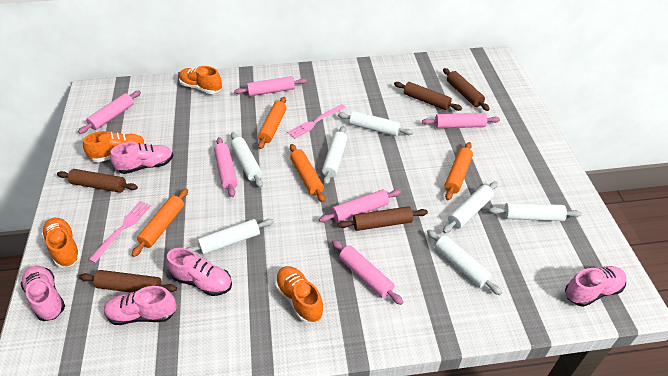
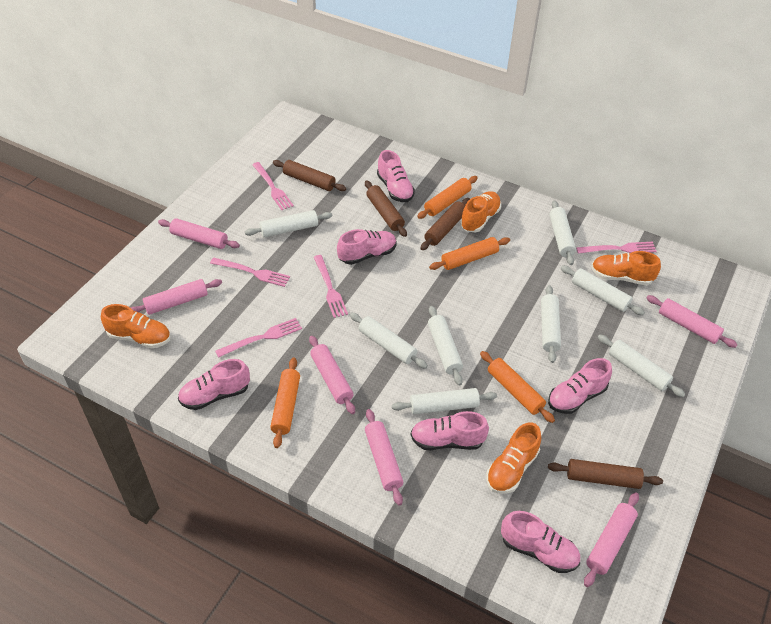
brown rolling pin: [57,169,138,193] [79,270,177,293] [338,206,428,231] [394,82,462,111] [443,68,490,111] = 5 -> [273,160,346,191] [365,180,407,237] [420,198,470,250] [548,459,663,489] = 4
pink fork: [89,201,151,263] [287,104,346,139] = 2 -> [210,257,290,287] [215,318,302,358] [252,162,294,210] [314,255,348,318] [576,241,657,254] = 5
pink shoe: [21,266,65,321] [104,286,177,325] [110,142,174,174] [166,248,232,296] [565,266,627,307] = 5 -> [178,359,250,410] [337,229,396,265] [377,150,415,202] [411,411,489,450] [501,511,580,573] [548,358,612,414] = 6
white rolling pin: [186,219,274,255] [231,132,263,188] [322,126,347,185] [338,111,413,136] [427,229,502,295] [443,181,498,233] [489,203,582,221] = 7 -> [245,210,332,237] [350,313,428,369] [392,388,497,414] [428,306,463,386] [541,285,561,363] [549,200,576,265] [561,266,645,315] [598,335,685,397] = 8

